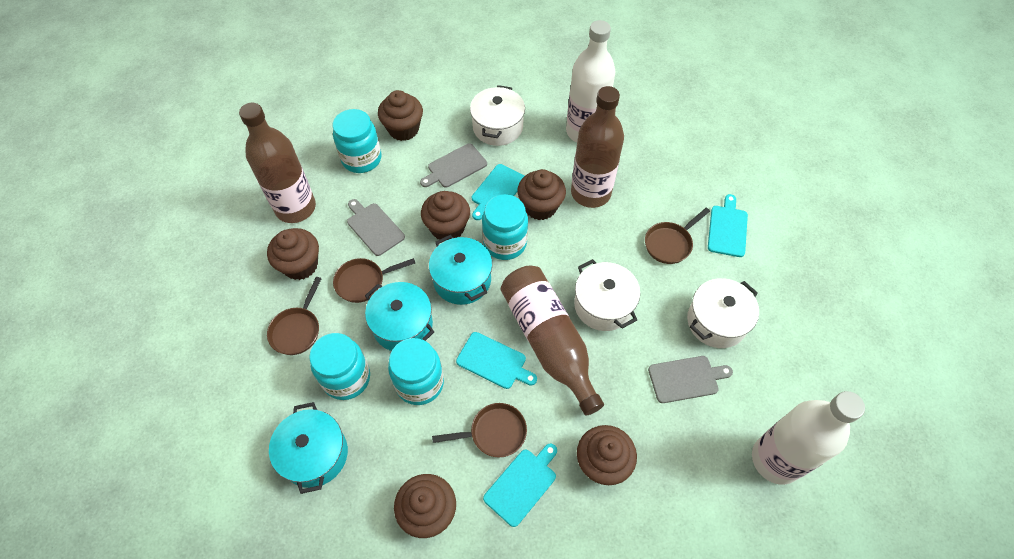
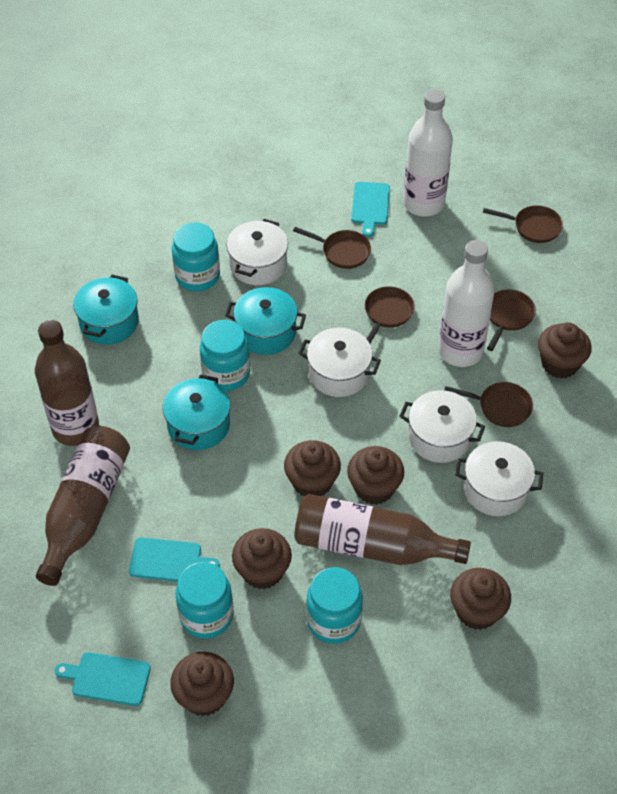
brown pan: [267,277,322,355] [333,258,415,303] [432,403,527,457] [645,208,710,264] = 4 -> [293,227,371,269] [365,287,415,343] [444,382,533,427] [483,205,563,243] [487,289,536,351] = 5
grey cutting board: [347,199,405,256] [420,143,487,188] [648,356,733,403] = 3 -> none = 0
turquoise cutting board: [456,332,537,389] [472,164,525,220] [483,444,557,527] [708,194,748,257] = 4 -> [55,652,151,706] [129,537,220,582] [351,182,390,237] = 3
white pot: [470,85,525,146] [574,259,640,331] [687,278,759,348] = 3 -> [227,219,288,285] [298,328,381,397] [399,390,485,463] [455,441,543,516] = 4

